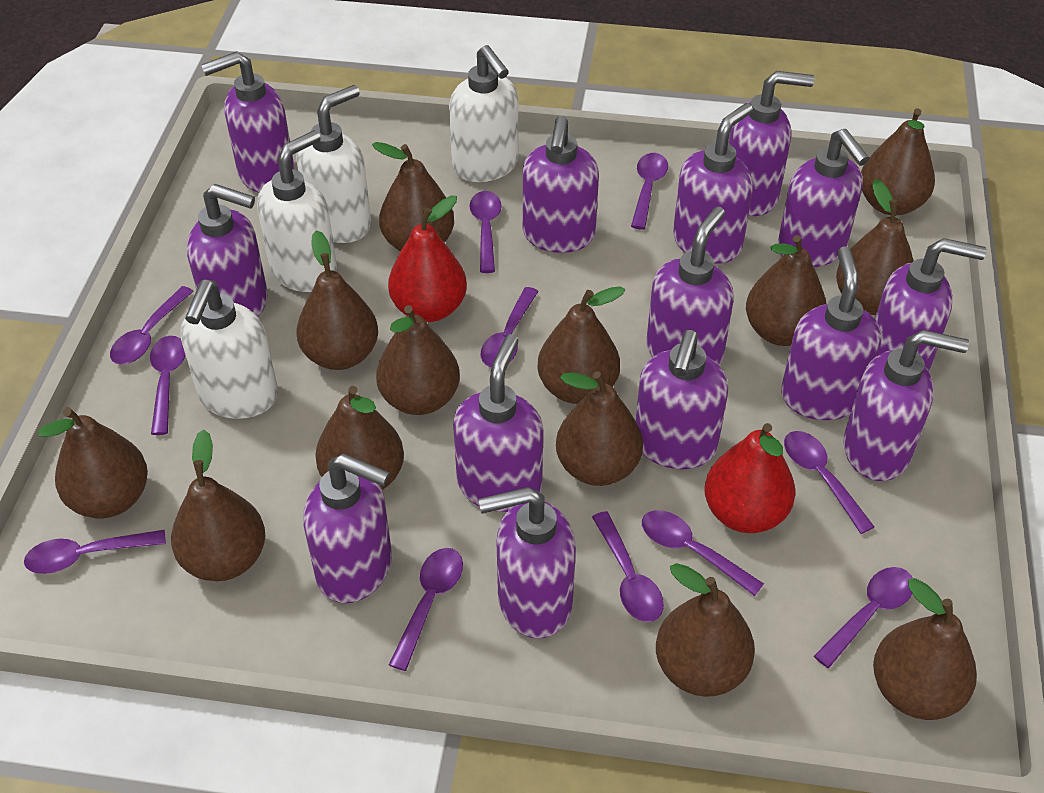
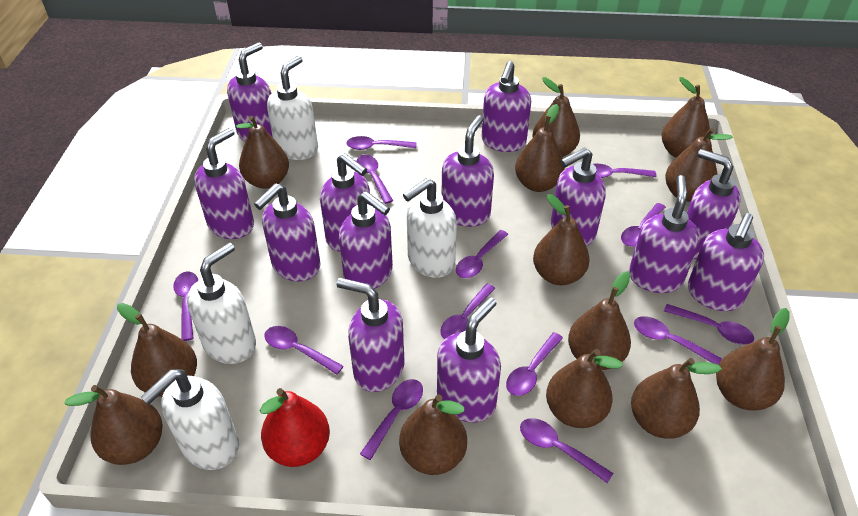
purple soap dispenser: [187,184,268,317] [201,51,294,193] [303,454,392,603] [453,334,543,512] [478,487,576,639] [523,116,599,253] [636,330,728,469] [646,207,734,365] [673,103,753,263] [728,71,814,216] [778,129,870,267] [781,247,881,420] [843,330,969,481] [875,238,987,371] = 14 -> [194,128,254,239] [227,42,273,141] [254,183,321,281] [320,153,370,252] [337,278,405,392] [339,191,393,289] [437,297,501,423] [441,115,494,227] [481,61,531,152] [551,147,606,246] [629,175,700,293] [687,149,741,259] [688,213,764,311] = 13
purple spoon: [24,530,166,574] [110,286,194,364] [150,336,185,435] [389,548,463,671] [469,191,502,273] [481,287,539,368] [592,511,664,622] [631,153,668,229] [642,510,764,596] [784,431,875,534] [814,567,913,668] = 11 -> [173,272,198,341] [264,326,344,375] [346,136,416,150] [356,155,393,204] [360,379,423,460] [440,284,496,339] [456,230,508,278] [506,332,563,396] [520,418,613,483] [594,163,657,178] [621,203,666,247] [634,316,722,365] [664,304,754,345] = 13
red pear: [388,195,467,322] [704,423,796,533] = 2 -> [260,388,330,467] = 1

